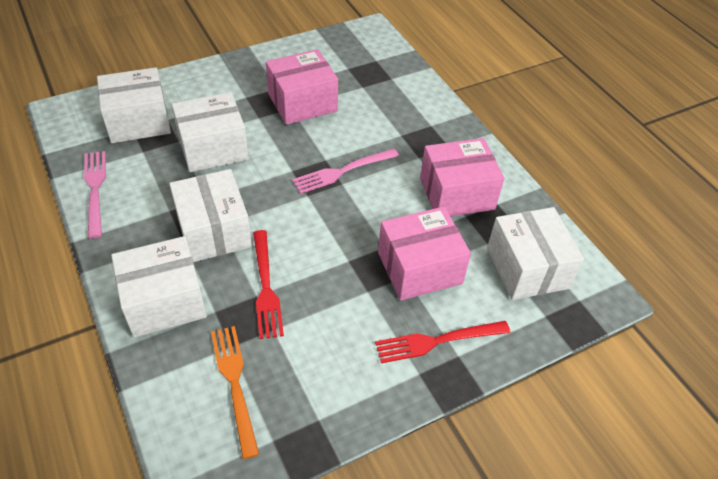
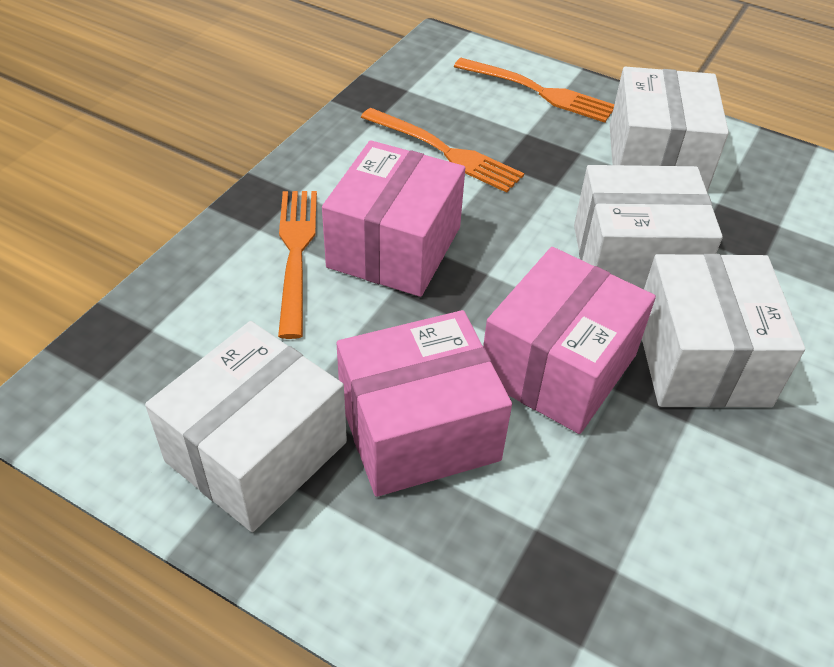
orange fork: [211,326,259,459] = 1 -> [278,191,317,339] [361,108,524,193] [454,58,614,123] = 3
pink fork: [84,151,106,239] [292,149,399,194] = 2 -> none = 0
red fork: [253,230,284,339] [375,321,510,363] = 2 -> none = 0
white box: [97,67,171,143] [111,236,207,338] [169,169,252,262] [172,92,249,172] [487,207,584,300] = 5 -> [145,321,347,532] [574,165,723,289] [610,67,729,192] [642,254,805,408] = 4

